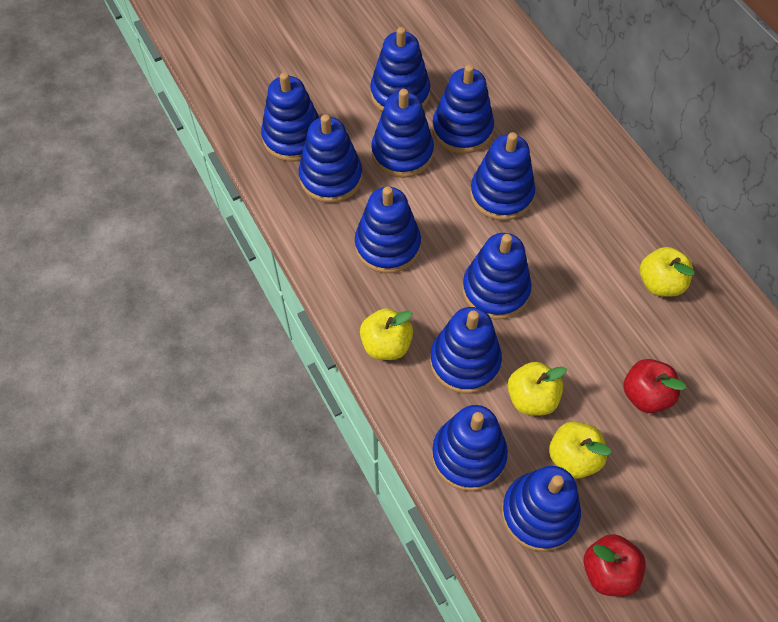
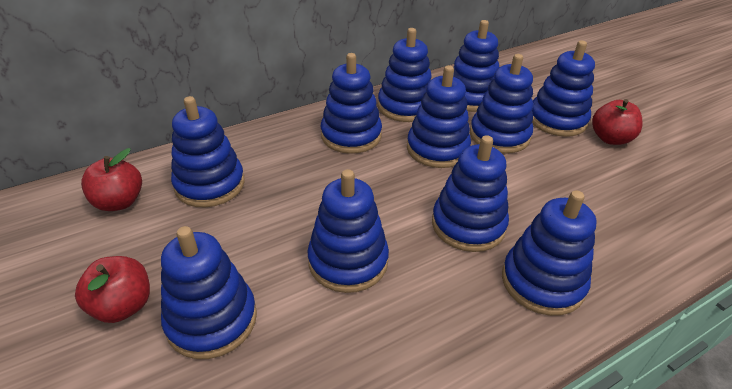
red apple: [583,534,646,597] [623,359,686,413] = 2 -> [75,256,150,323] [81,148,142,211] [592,99,642,145] = 3
yellow apple: [360,308,413,360] [508,362,567,415] [549,422,611,479] [640,247,695,297] = 4 -> none = 0

